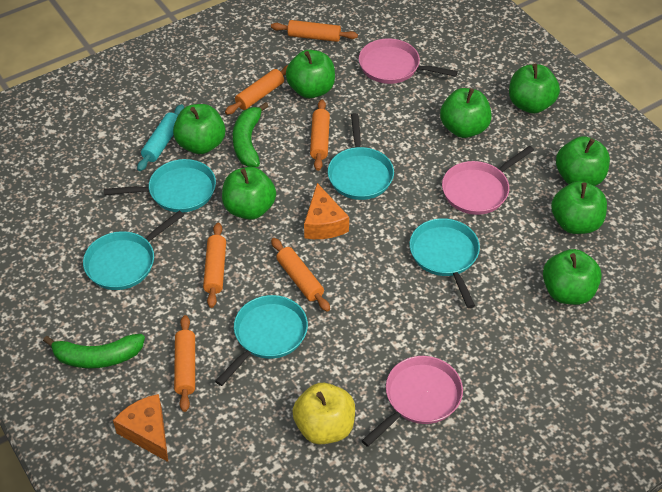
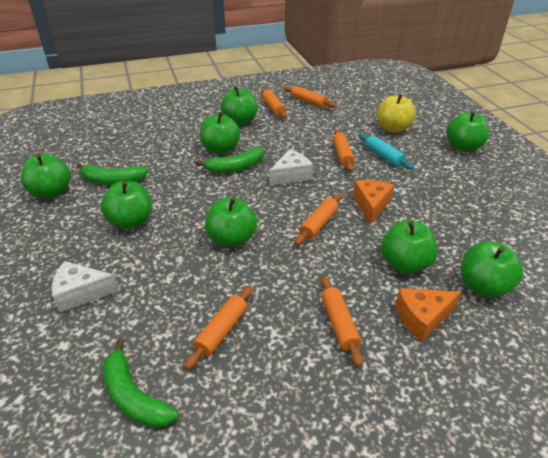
green banana: [43,334,145,368] [233,102,268,167] = 2 -> [77,163,149,185] [103,339,179,428] [195,147,264,173] = 3
pink pan: [359,38,458,84] [362,356,463,447] [442,146,534,215] = 3 -> none = 0
turquoise pan: [83,211,184,290] [104,159,216,212] [215,295,308,386] [328,113,394,200] [409,218,480,308] = 5 -> none = 0
white cheese: none = 0 -> [52,261,119,312] [269,149,313,186] = 2

